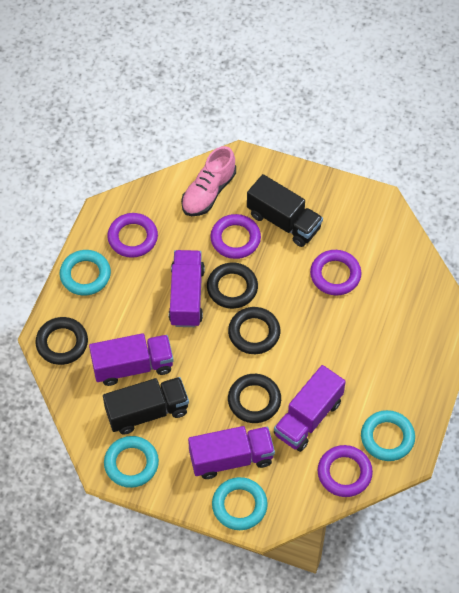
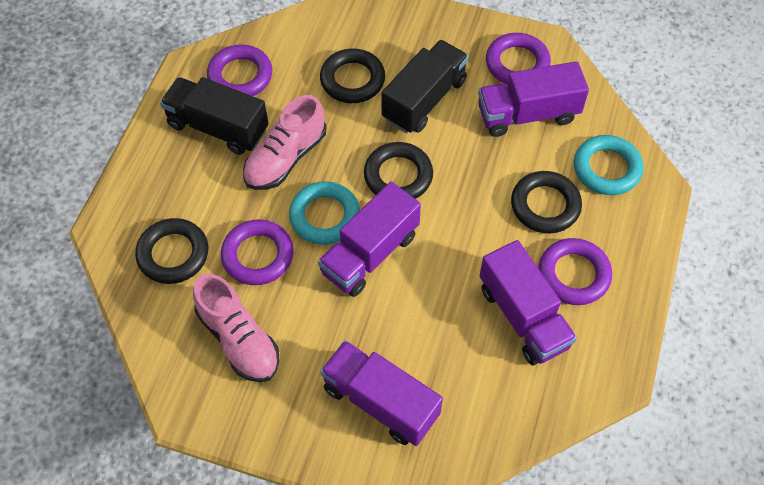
pink shoe: [181,146,236,216] = 1 -> [193,274,279,382] [243,95,327,190] = 2
turquoise ring: [60,250,111,296] [104,436,159,488] [212,477,268,530] [361,410,415,461] = 4 -> [289,181,360,245] [574,135,643,195] = 2

